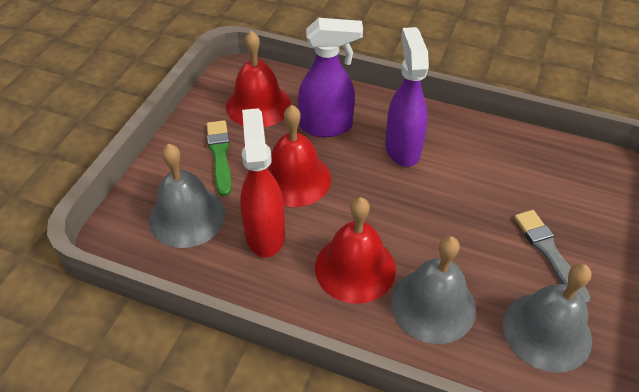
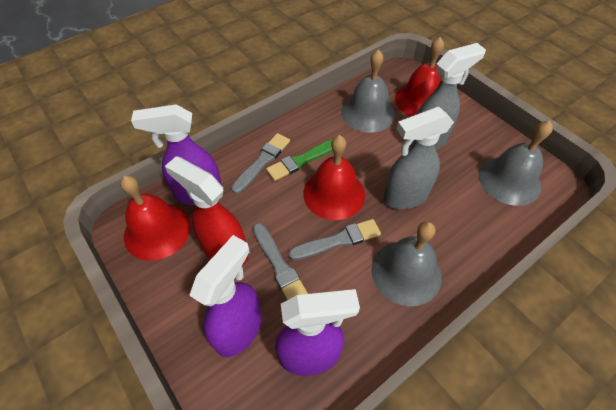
grey brush: [514,210,591,304] = 1 -> [231,133,290,194] [253,223,308,300] [288,219,381,260] = 3
grey spray bottle: none = 0 -> [383,107,454,209] [410,43,486,149] = 2
purple spray bottle: [298,18,363,137] [385,27,429,167] = 2 -> [131,104,222,205] [189,235,262,357] [275,289,360,376] = 3

